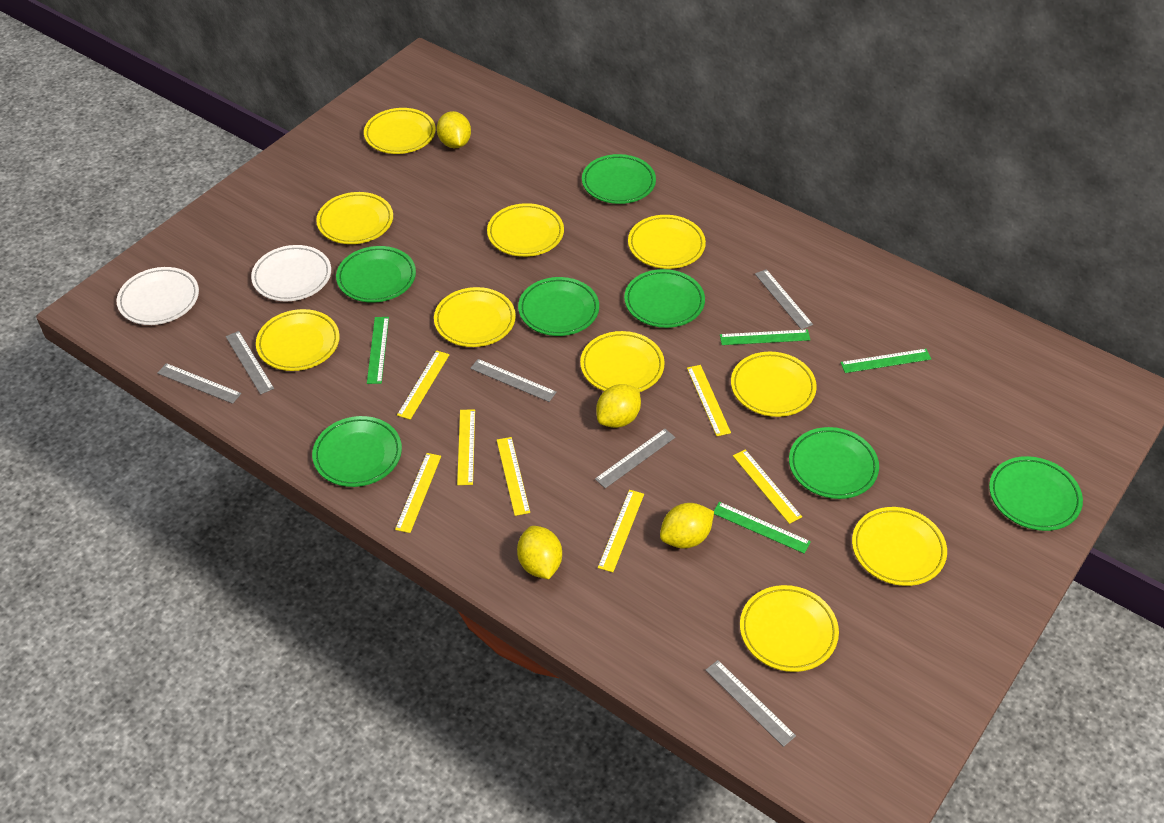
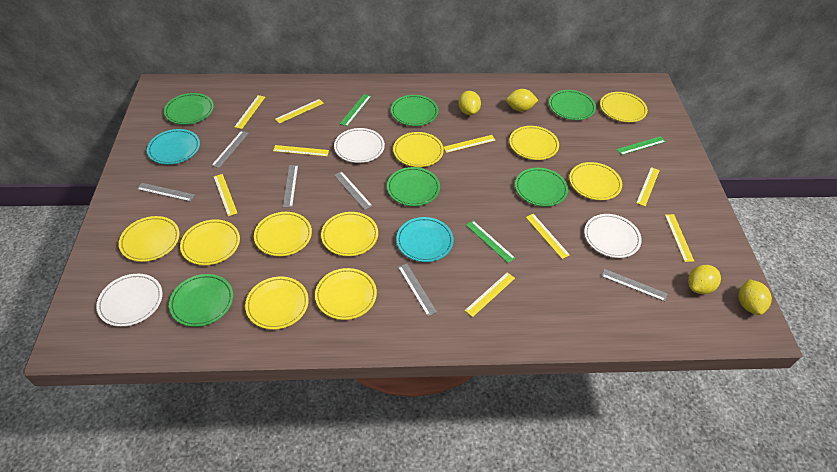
green plate: [312,416,402,487] [336,246,416,303] [518,277,599,336] [582,154,656,204] [624,269,705,328] [789,427,879,499] [989,456,1083,531] = 7 -> [164,93,214,125] [169,274,233,327] [387,167,440,206] [391,95,438,126] [515,168,568,207] [549,90,596,120] = 6
green ruler: [367,317,389,384] [714,502,811,554] [720,329,810,345] [840,349,931,373] = 4 -> [340,94,371,126] [466,221,515,263] [616,136,666,155] = 3
turquoise plate: none = 0 -> [147,129,200,165] [396,217,454,262] = 2
white plate: [117,267,199,325] [251,245,331,301] = 2 -> [96,274,163,327] [334,128,385,163] [584,214,642,258] = 3
yellow ruler: [395,453,441,533] [397,350,450,420] [457,409,475,485] [497,437,530,516] [598,490,644,572] [687,365,731,436] [733,449,802,524] = 7 -> [214,174,237,216] [234,95,265,129] [273,145,329,156] [275,99,324,124] [443,135,496,153] [465,272,515,317] [526,214,570,259] [636,167,660,206] [665,214,694,262] = 9

